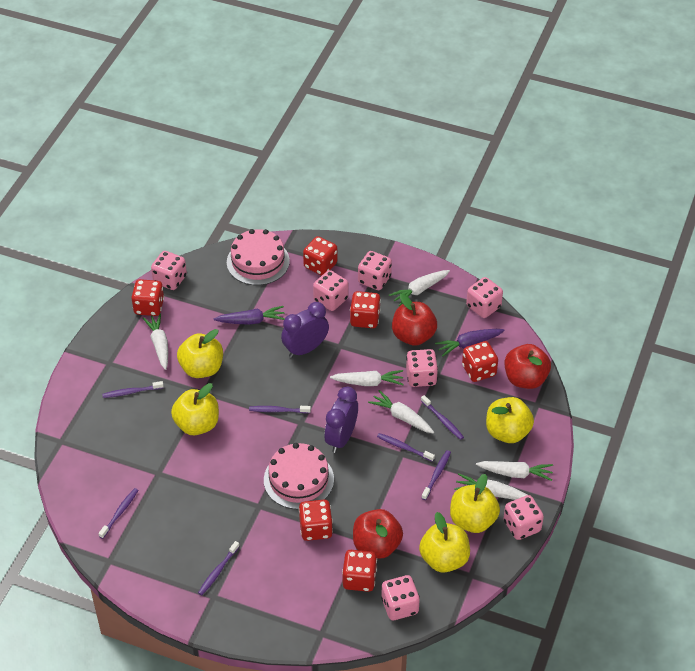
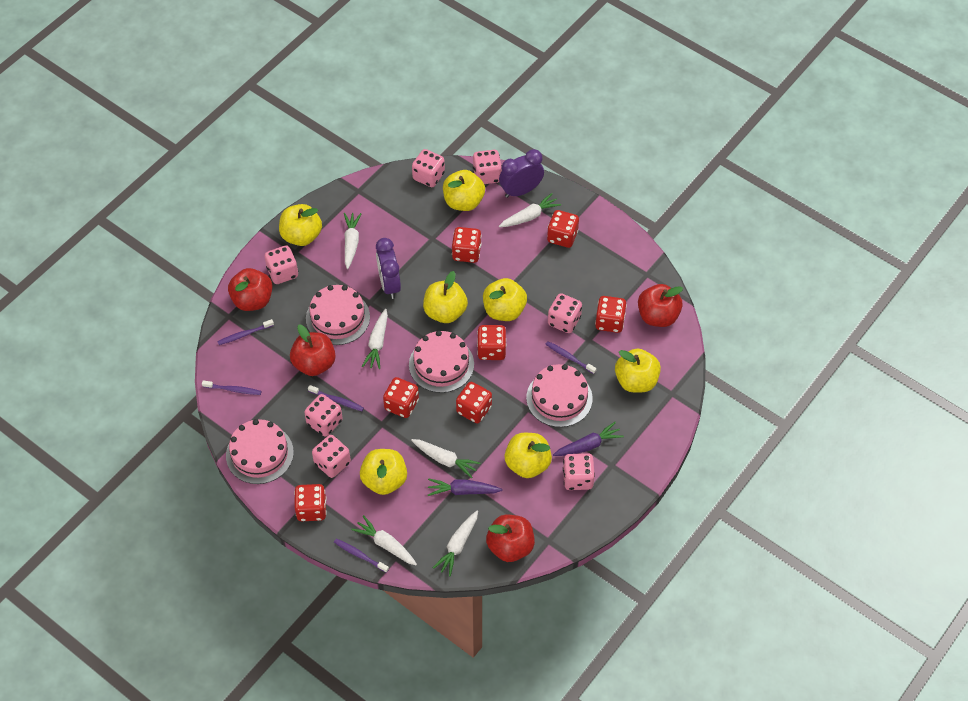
pink cake: [227,229,290,285] [264,443,334,509] = 2 -> [226,419,294,484] [306,285,370,345] [409,331,474,393] [526,364,593,427] = 4
purple toothbrush: [98,488,138,539] [102,381,164,398] [198,541,240,595] [249,406,311,413] [377,433,435,462] [421,395,464,440] [422,450,451,500] = 7 -> [202,380,262,395] [217,319,274,345] [308,385,364,411] [334,539,389,573] [545,341,597,374] = 5
red apple: [353,509,403,559] [392,293,437,346] [505,344,551,389] = 3 -> [228,268,272,311] [290,325,335,376] [486,515,535,562] [638,284,683,327] = 4
red dice: [131,279,164,316] [299,500,333,541] [303,236,338,276] [342,550,377,592] [350,291,381,328] [462,341,498,382] = 6 -> [294,484,327,521] [383,377,419,418] [452,227,482,263] [456,382,492,423] [477,325,506,360] [547,210,579,248] [595,296,627,333] = 7
yellow apple: [171,383,219,435] [177,329,223,378] [419,512,470,573] [450,474,500,533] [486,397,534,443] = 5 -> [279,204,322,246] [360,449,407,495] [423,271,468,323] [443,170,485,211] [483,278,527,321] [504,433,552,478] [615,348,661,393] = 7

